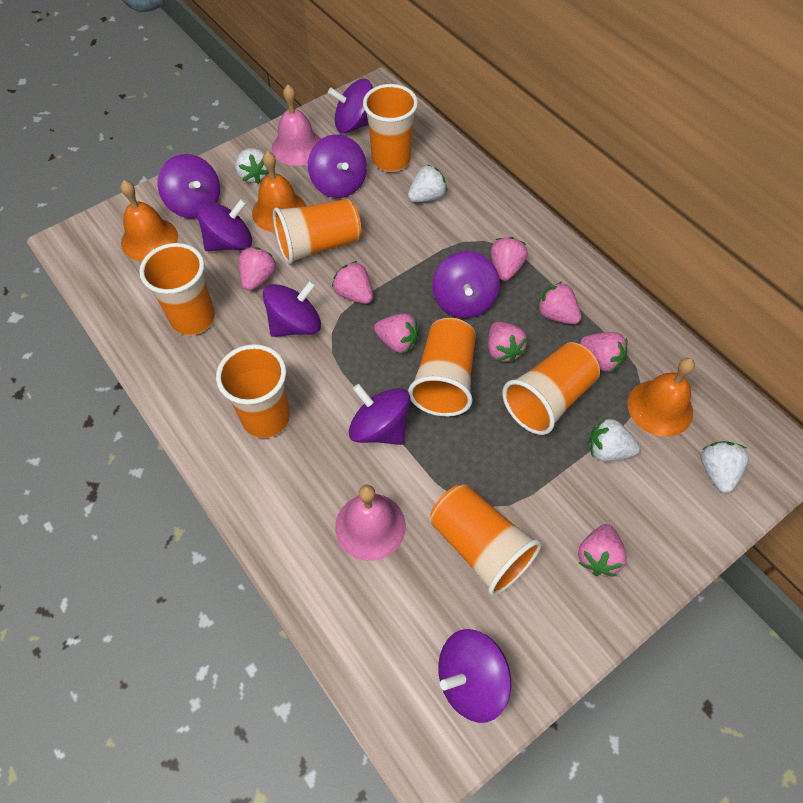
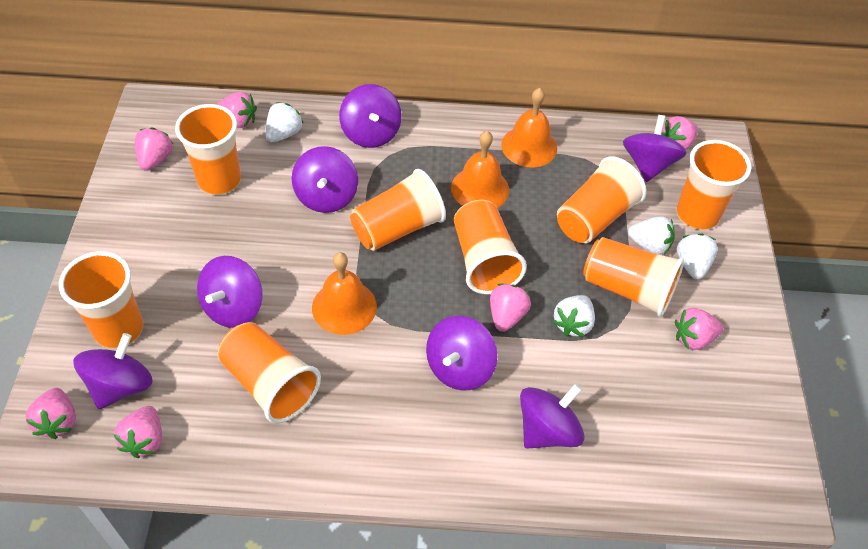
orange cup: [139,243,215,335] [216,344,290,438] [273,199,361,265] [363,84,418,172] [408,318,476,417] [430,484,542,596] [502,342,600,435] = 7 -> [59,251,143,349] [175,104,241,195] [218,322,321,423] [350,169,446,251] [454,200,527,294] [557,156,646,243] [583,237,684,317] [676,140,751,230] = 8
pink bell: [272,85,321,166] [335,484,406,561] = 2 -> none = 0
pink strawberry: [239,247,277,291] [332,261,373,304] [374,313,420,353] [488,322,527,363] [490,237,528,281] [537,281,581,324] [578,524,627,576] [580,332,628,372] = 8 -> [26,388,76,439] [114,406,162,458] [135,127,173,171] [217,92,257,128] [490,284,531,332] [661,116,698,150] [675,308,723,350] = 7
purple spinning top: [158,154,220,218] [196,199,252,251] [263,280,321,337] [308,134,367,198] [328,79,373,133] [349,384,410,445] [432,251,500,318] [438,629,511,723] = 8 -> [73,333,153,409] [197,256,263,328] [292,146,358,213] [339,84,402,148] [426,316,497,390] [520,384,585,448] [623,115,687,182] = 7

